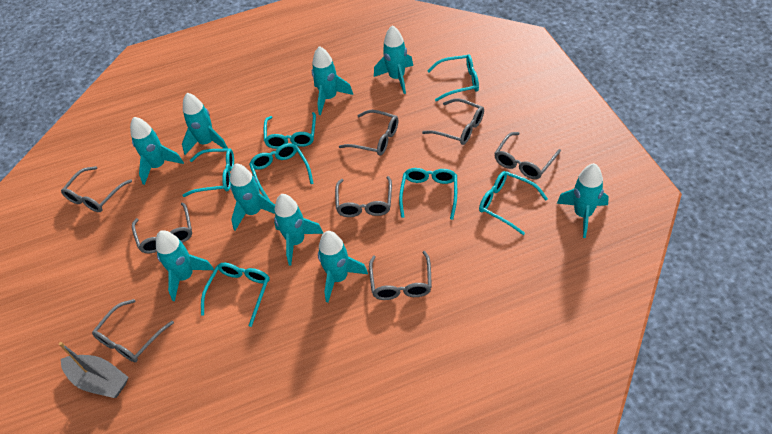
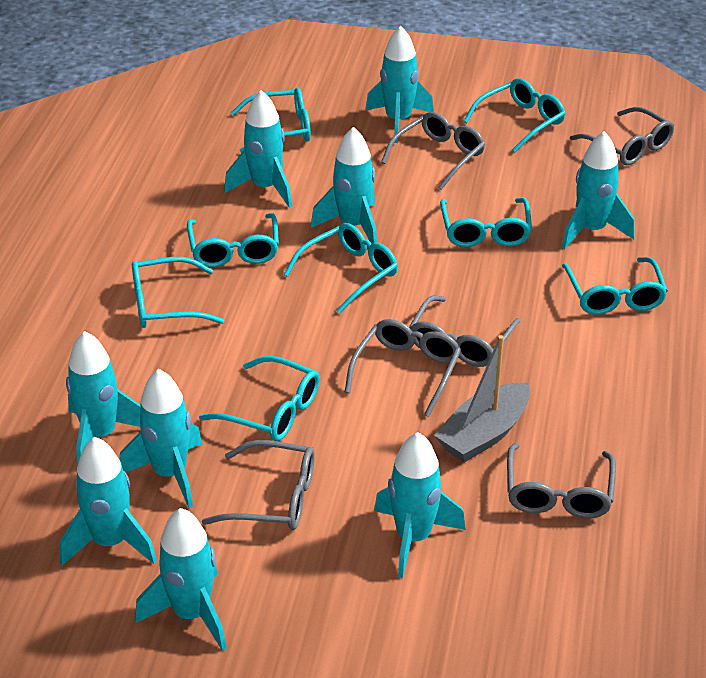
grey glasses: [61,166,132,212] [92,299,174,362] [132,202,192,254] [335,176,392,217] [339,110,398,156] [369,251,432,300] [422,98,484,145] [494,132,561,179] = 8 -> [202,440,315,530] [345,319,461,417] [381,112,485,190] [409,295,520,367] [507,443,616,518] [570,107,674,165] = 6
turquoise glasses: [182,148,234,197] [201,263,270,327] [249,143,314,200] [264,112,316,149] [399,168,457,220] [427,54,479,101] [479,171,548,235] = 7 -> [132,257,224,328] [187,213,279,267] [199,356,320,441] [231,87,311,153] [284,223,398,314] [440,198,532,247] [463,78,565,152] [562,257,668,315] = 8

